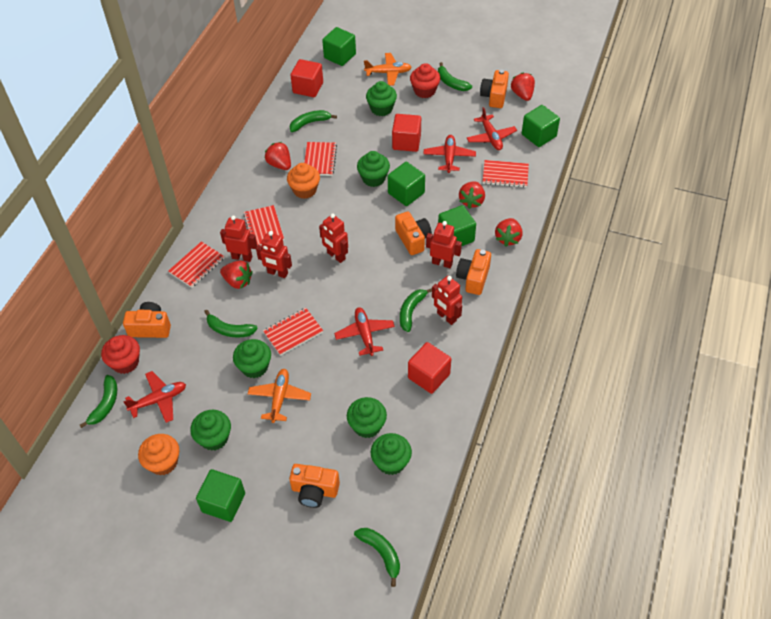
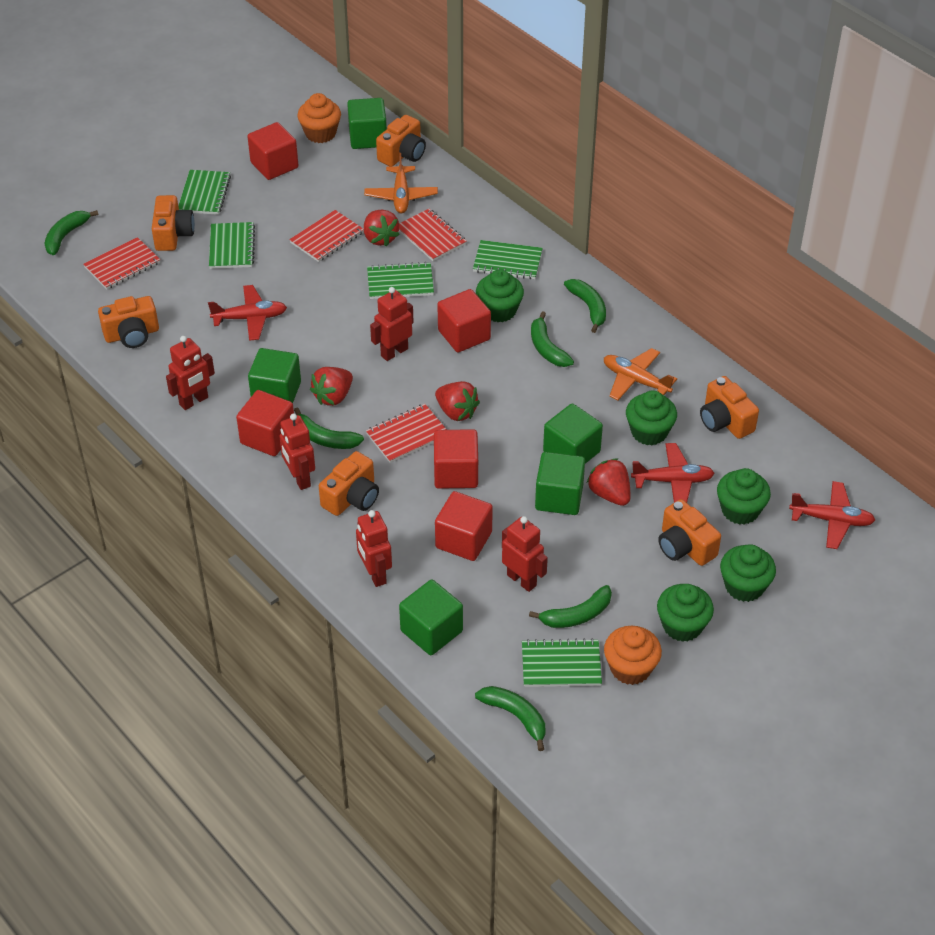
green cupcake: [190,410,231,451] [233,339,271,378] [347,397,387,438] [357,151,390,187] [366,81,397,116] [371,433,412,475] = 6 -> [476,269,524,322] [626,390,677,445] [657,584,714,642] [717,468,771,525] [720,544,776,602] = 5
green notebook: none = 0 -> [178,170,231,215] [209,222,255,269] [367,262,434,299] [473,240,543,279] [522,638,602,687] = 5
orange camera: [123,302,171,338] [289,464,340,508] [395,211,432,255] [456,249,491,295] [480,70,509,108] = 5 -> [98,296,159,348] [152,195,195,251] [319,451,379,516] [376,115,426,167] [658,499,721,566] [700,376,759,439] = 6
red cube: [291,59,323,97] [392,114,421,152] [408,342,451,394] = 3 -> [236,390,294,456] [247,122,298,180] [434,429,478,489] [435,491,493,561] [437,289,491,352] = 5
red cupcake: [101,335,140,374] [410,63,440,98] = 2 -> none = 0
red notebook: [168,242,224,288] [243,205,284,246] [263,308,323,356] [304,142,337,176] [483,160,529,188] = 5 -> [83,237,160,289] [289,210,364,262] [366,404,447,463] [399,209,467,261] = 4
red plane: [123,371,186,423] [334,307,395,356] [423,135,476,173] [467,107,517,150] = 4 -> [208,285,287,341] [631,443,714,503] [789,481,875,549] = 3
red strawberry: [220,261,253,289] [264,142,291,170] [459,181,485,209] [495,218,523,246] [511,72,535,101] = 5 -> [310,367,353,406] [364,210,400,247] [435,381,480,421] [587,459,631,506] = 4

